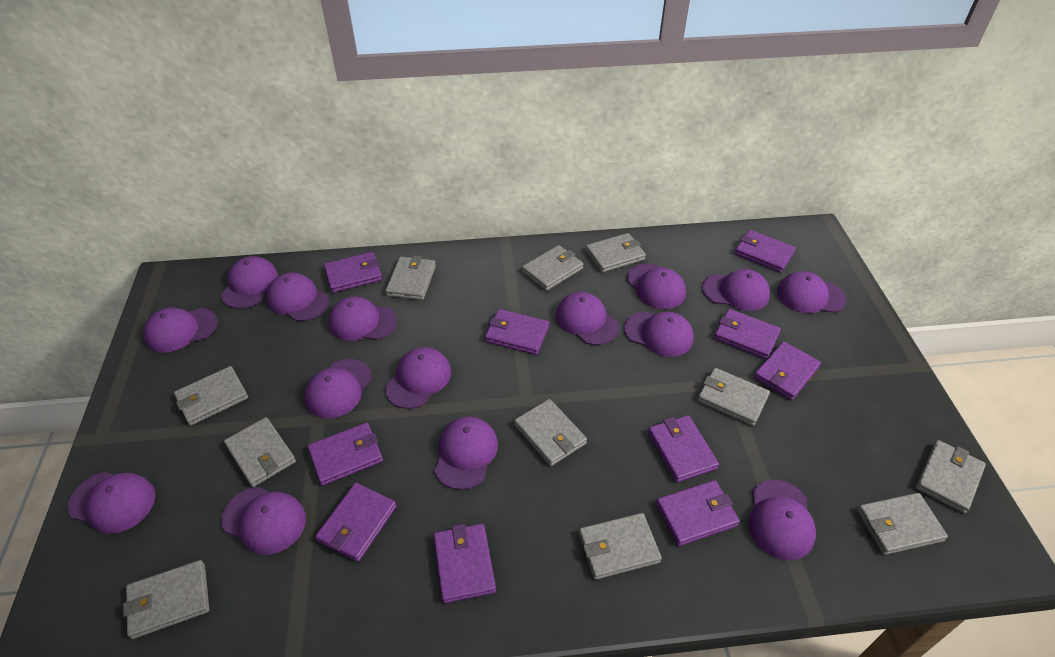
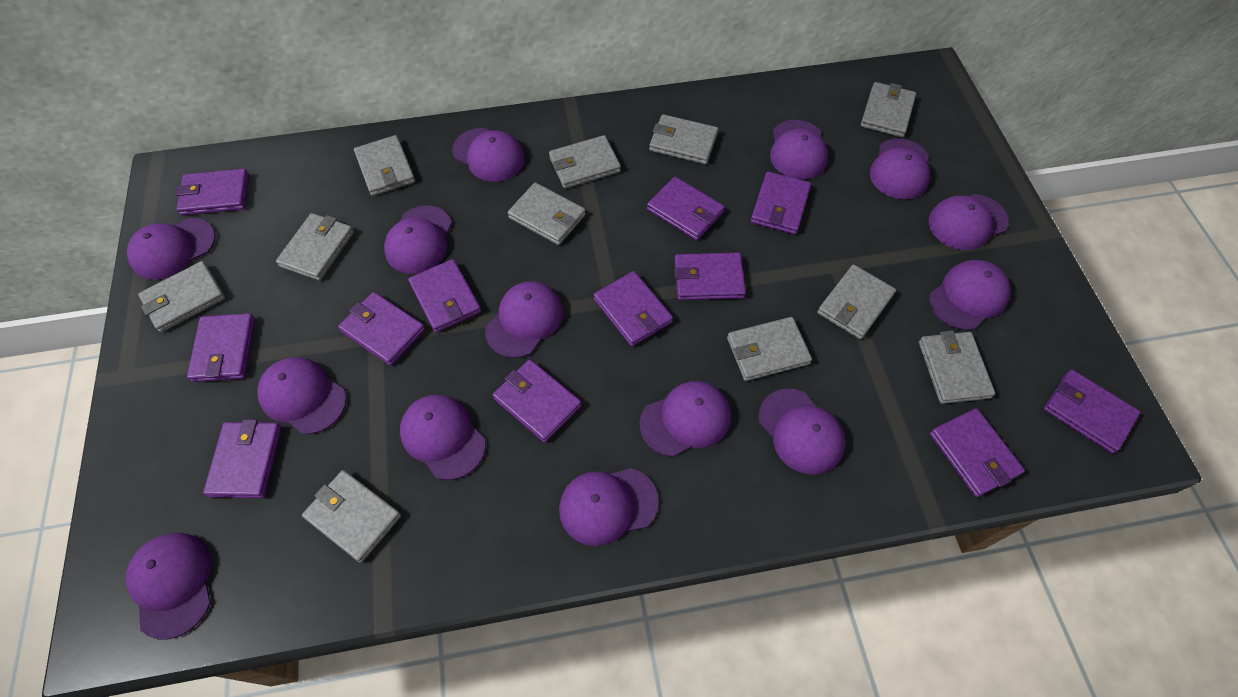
purple cap: [68,472,155,534] [143,308,218,353] [221,256,278,309] [221,487,306,555] [266,273,329,321] [304,359,372,419] [328,296,398,340] [385,347,451,409] [434,417,498,490] [556,292,619,345] [624,311,694,357] [626,263,686,309] [702,269,770,311] [748,480,816,560] [777,271,847,313] = 15 -> [126,533,211,639] [127,218,215,280] [257,357,346,434] [384,205,452,274] [400,395,485,480] [452,128,525,182] [485,281,563,358] [559,468,659,546] [640,381,731,457] [758,388,845,475] [770,120,828,179] [870,138,930,199] [929,194,1008,250] [929,260,1010,330] = 14
purple wallet: [307,423,383,486] [315,483,397,562] [324,252,382,293] [433,524,496,603] [485,309,549,355] [648,415,719,482] [656,480,740,546] [714,309,781,359] [735,230,796,273] [754,341,821,400] = 10 -> [176,169,249,215] [187,313,255,382] [203,419,282,498] [338,292,425,366] [408,259,481,333] [492,359,582,443] [594,271,673,347] [647,177,725,240] [674,253,746,300] [751,172,811,235] [930,408,1025,497] [1044,370,1140,454] = 12

